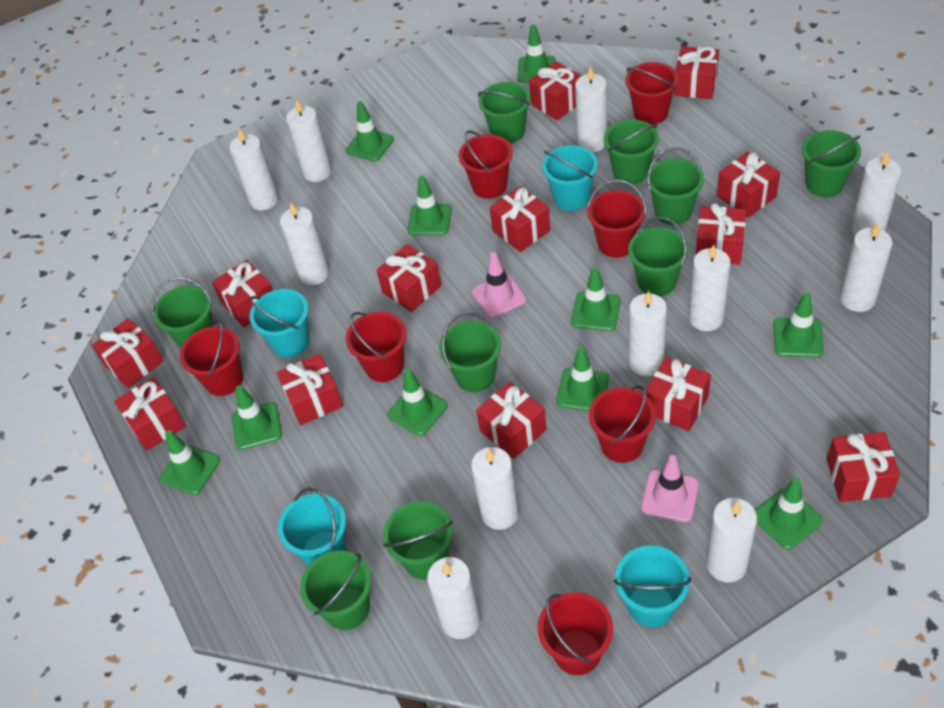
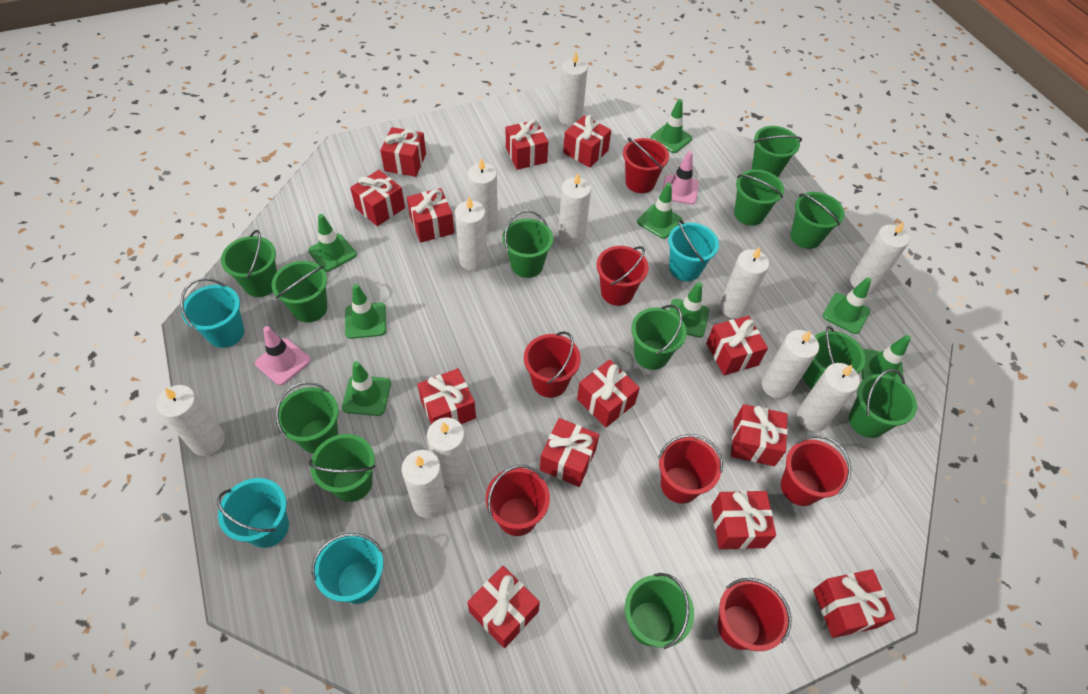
green bucket: [151,277,213,348] [300,551,371,630] [383,501,453,580] [439,313,501,392] [478,82,530,144] [604,120,659,184] [628,217,689,296] [647,147,704,225] [802,130,861,197] = 9 -> [221,230,277,297] [271,261,327,323] [276,382,339,454] [308,434,375,502] [502,210,553,278] [625,573,694,649] [631,305,687,370] [734,169,784,226] [752,126,802,177] [791,192,844,249] [803,326,865,389] [849,369,917,438] = 12
green traffic cone: [160,430,220,495] [232,385,282,450] [346,101,394,162] [387,369,448,436] [407,176,452,235] [517,24,555,83] [556,347,609,411] [571,267,621,331] [755,478,822,549] [773,293,824,357] = 10 -> [308,214,357,272] [342,361,391,416] [345,284,386,339] [637,183,683,239] [651,99,692,153] [669,282,709,338] [823,278,871,334] [862,335,911,381] = 8

